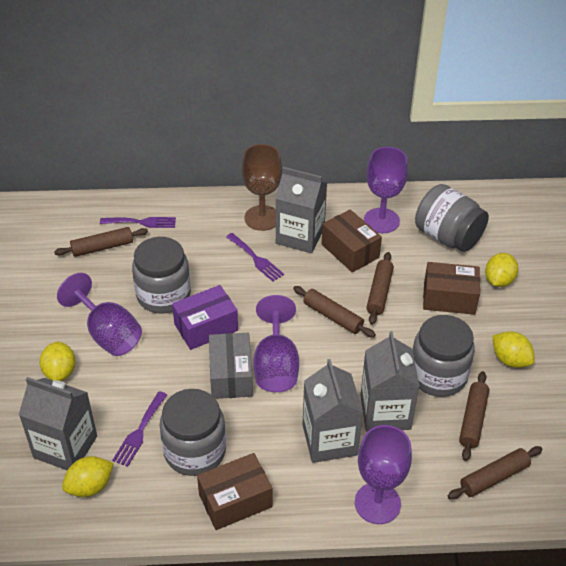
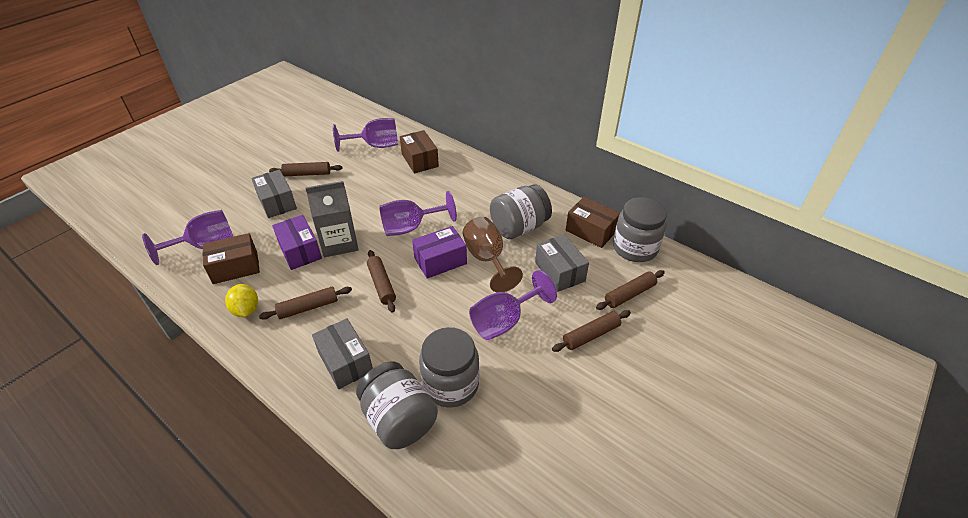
grey box: [209,333,253,399] = 1 -> [251,169,297,218] [312,318,373,389] [535,234,589,292] = 3
grey carton: [19,377,97,470] [275,167,327,253] [303,359,363,463] [360,331,420,432] = 4 -> [306,181,358,257] = 1
purple box: [172,285,238,350] = 1 -> [272,215,322,270] [412,226,467,279] = 2
purple fork: [100,217,176,228] [112,391,167,467] [226,233,284,282] = 3 -> none = 0
yellow lemon: [40,341,76,381] [62,456,114,497] [485,253,518,287] [492,331,535,368] = 4 -> [225,284,258,317] = 1

